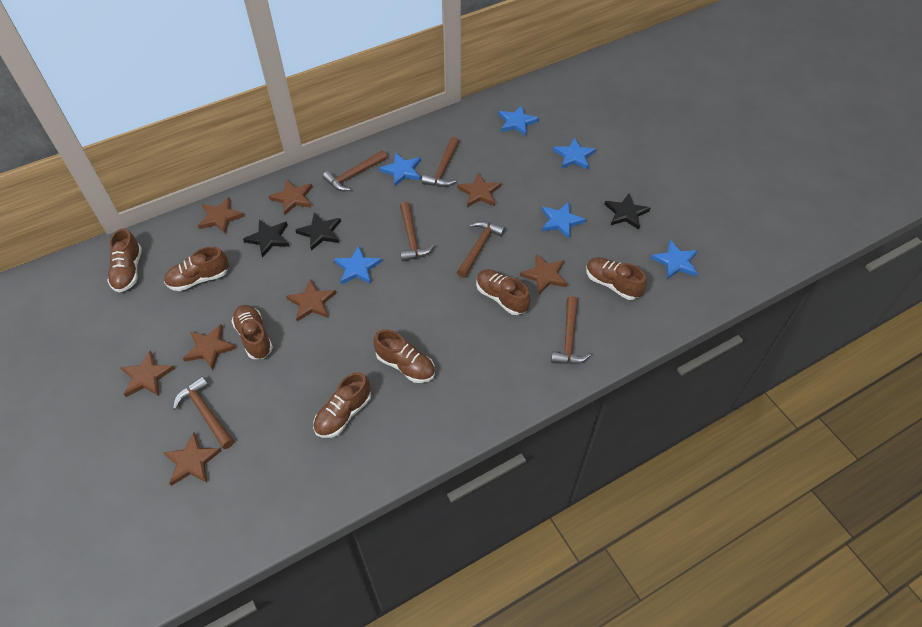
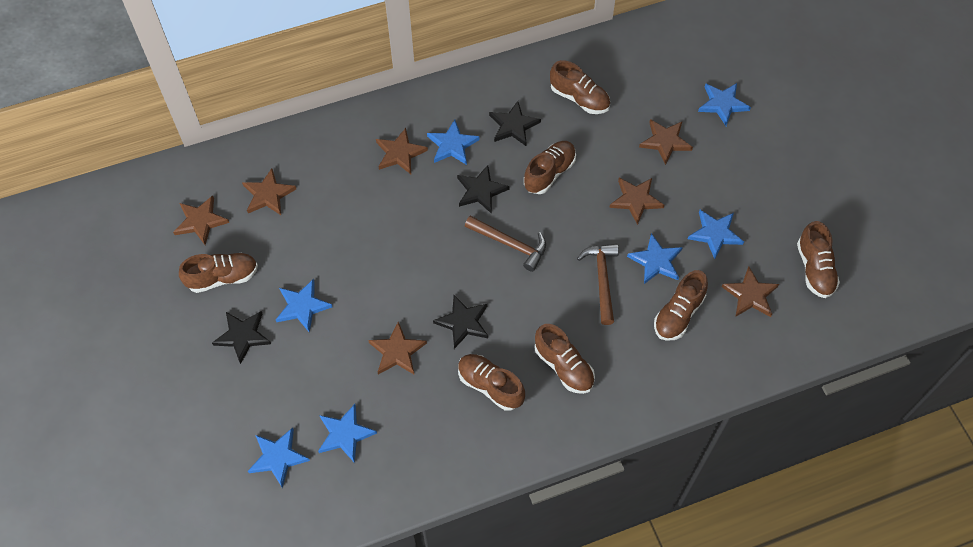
black star: [243,220,290,258] [295,213,341,251] [604,194,650,230] = 3 -> [212,311,271,364] [433,295,488,349] [457,165,509,214] [489,101,541,146] = 4
blue star: [334,246,382,284] [379,152,421,186] [499,105,539,136] [542,202,586,239] [553,137,596,170] [651,240,698,279] = 6 -> [248,428,310,488] [276,279,332,332] [318,404,377,463] [427,120,480,165] [627,233,683,284] [688,210,744,259] [698,83,751,126] = 7
brown hammer: [173,376,234,449] [323,150,387,191] [400,202,434,262] [422,137,459,187] [457,221,505,278] [551,296,591,364] = 6 -> [465,216,546,272] [577,244,619,325] = 2
brown star: [120,350,175,397] [163,432,222,486] [183,324,237,370] [198,197,245,234] [269,179,313,215] [286,279,336,322] [457,173,501,207] [520,254,567,295] = 8 -> [173,196,229,245] [242,168,296,215] [368,322,427,374] [376,128,428,174] [609,178,664,225] [639,119,693,165] [721,266,779,317] = 7

